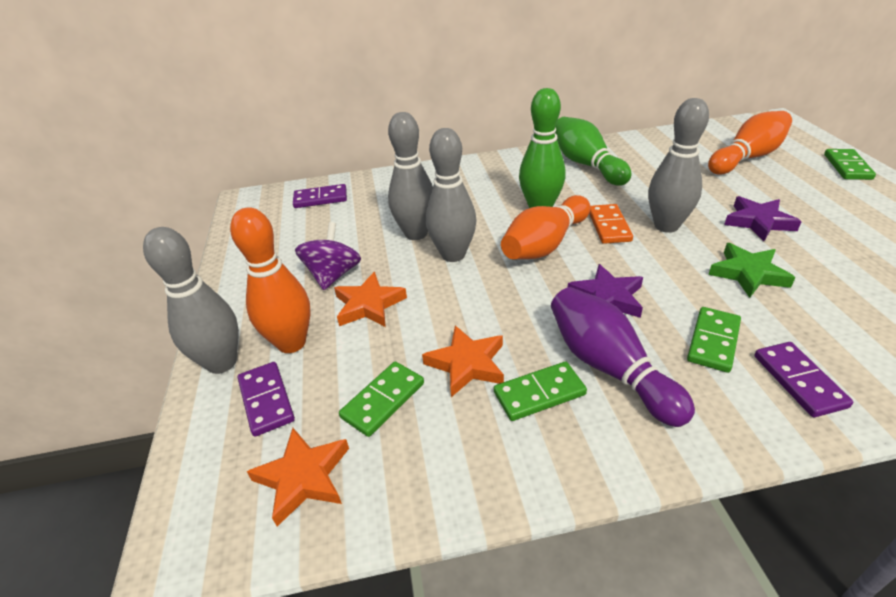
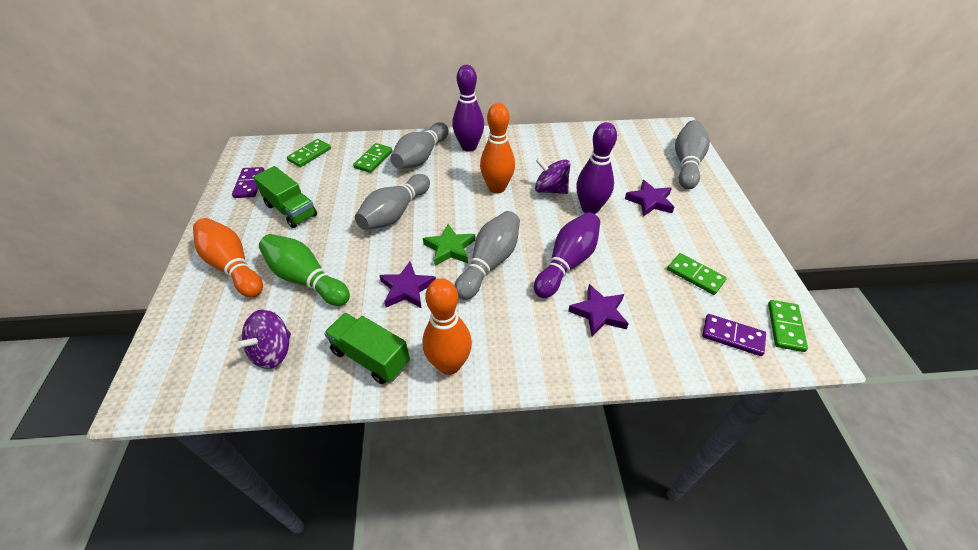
green bowling pin: [519,88,566,208] [555,117,631,186] = 2 -> [259,234,350,306] = 1
green truck: none = 0 -> [253,166,317,228] [324,313,410,384] = 2
orange domino: [589,204,633,244] = 1 -> none = 0
orange star: [247,428,349,526] [334,272,407,327] [422,325,504,397] = 3 -> none = 0
purple bowling pin: [551,287,695,427] = 1 -> [452,65,484,152] [534,212,600,298] [576,122,617,214] = 3
purple domino: [238,362,295,437] [293,184,347,208] [754,342,853,417] = 3 -> [232,167,265,198] [702,314,766,356] = 2
purple spinning top: [295,222,361,290] = 1 -> [236,309,291,369] [535,158,570,194] = 2
purple star: [568,264,643,318] [724,196,802,241] = 2 -> [379,262,436,308] [568,284,629,336] [625,180,674,217] = 3

